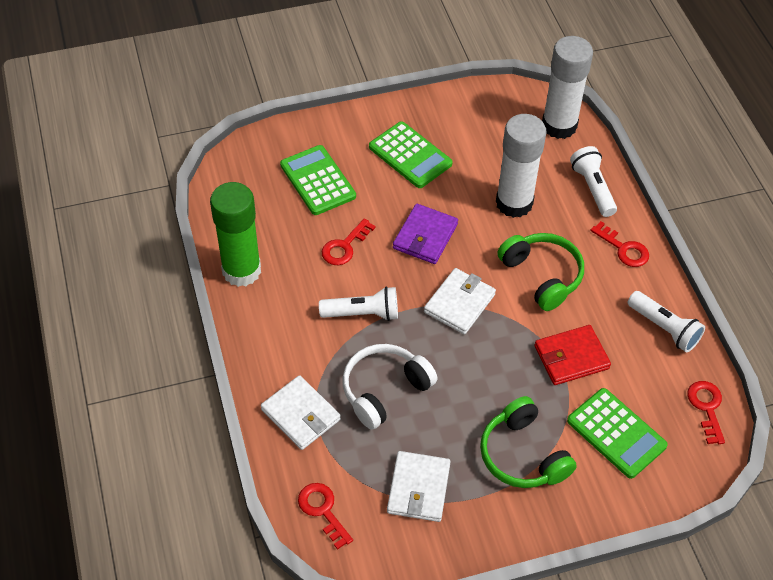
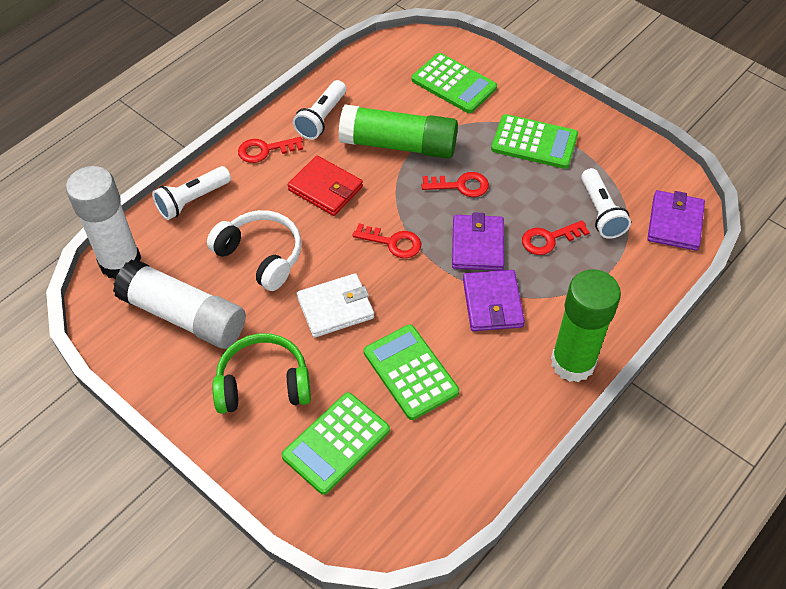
green calculator: [280,145,356,215] [369,121,453,188] [567,388,668,479] = 3 -> [282,392,390,495] [364,325,459,420] [412,53,497,113] [491,114,578,169] = 4
green glue stick: [210,182,261,287] = 1 -> [338,104,458,159] [551,269,621,382] = 2
green headphones: [480,396,577,488] [497,233,584,311] = 2 -> [212,333,311,414] = 1
purple wallet: [393,204,458,264] = 1 -> [452,212,504,271] [463,270,525,331] [647,190,705,251] = 3
white wallet: [261,375,341,450] [387,451,451,522] [424,268,496,334] = 3 -> [297,273,374,338] = 1

